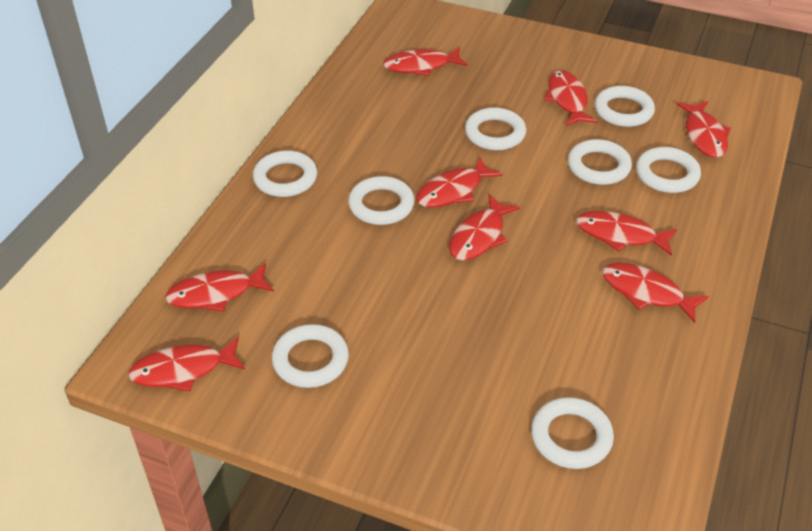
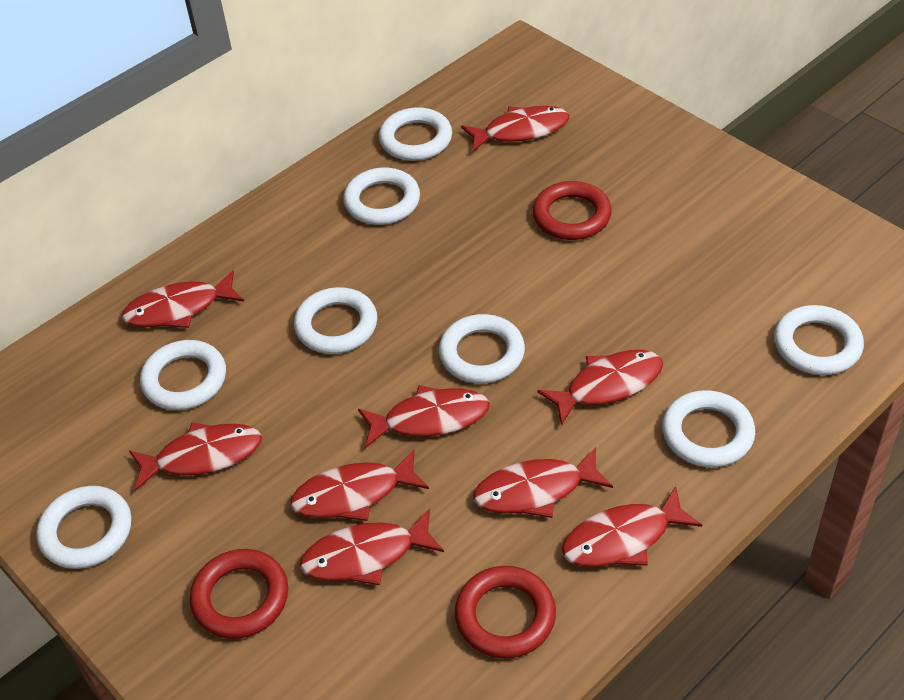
red ring: none = 0 -> [190,549,288,639] [455,566,556,659] [533,181,612,240] = 3

